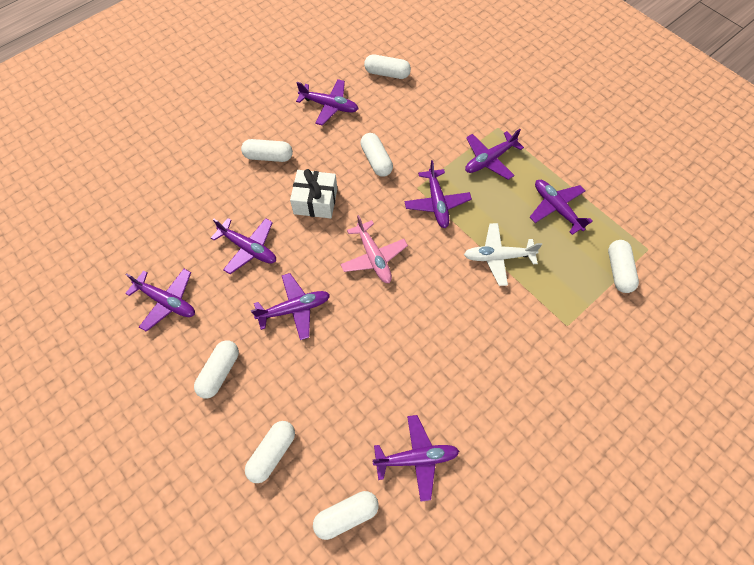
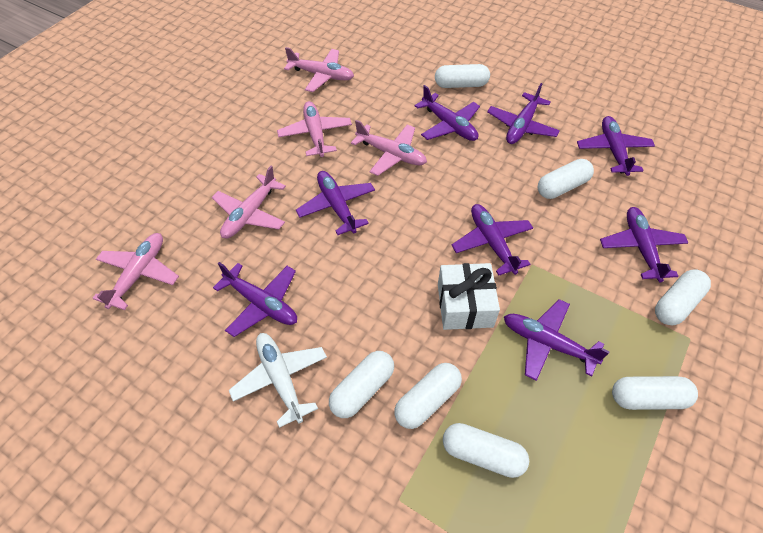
pink plane: [340,215,408,283] = 1 -> [92,233,179,310] [212,166,286,238] [277,101,352,157] [284,47,354,92] [351,120,427,176] = 5

